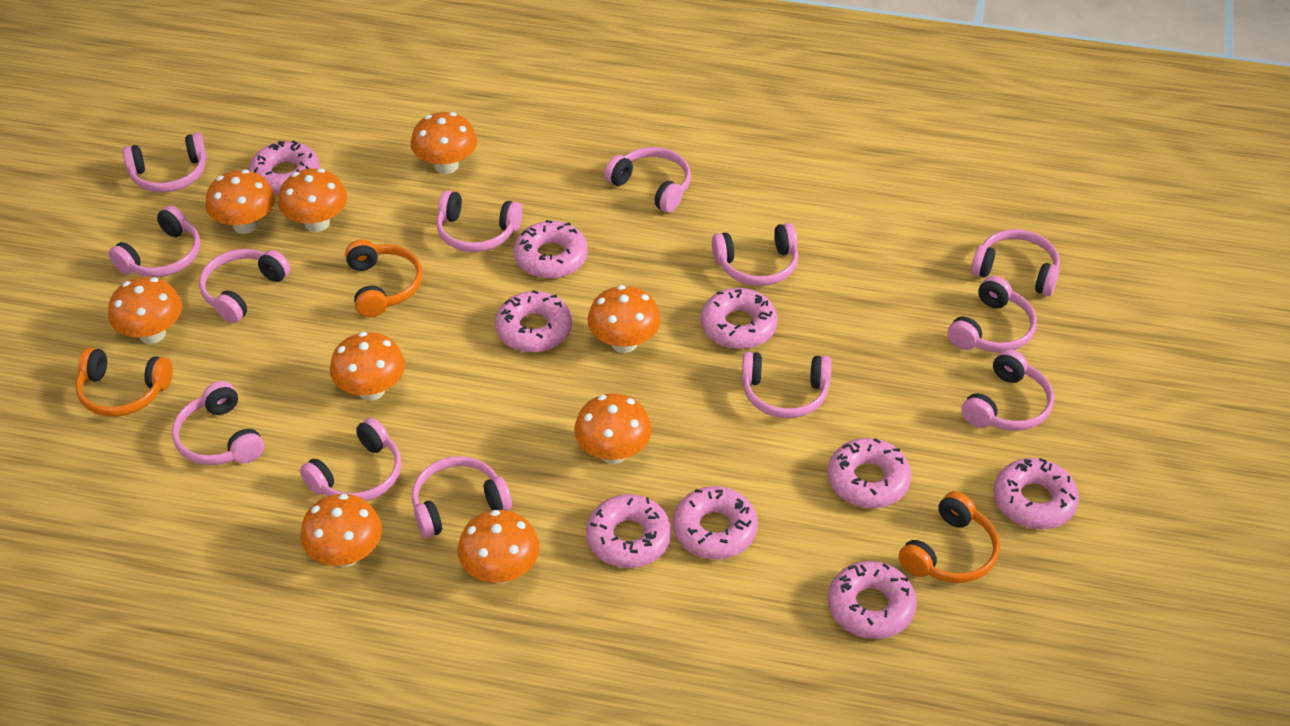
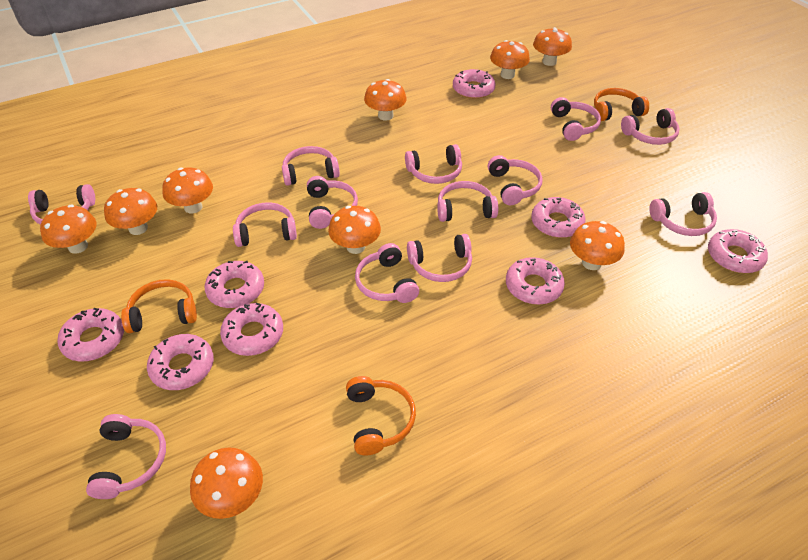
pink donut: [248,141,320,195] [495,290,572,353] [514,220,588,279] [586,494,671,568] [673,486,758,559] [701,288,778,349] [828,438,911,508] [828,561,917,639] [993,458,1079,529] = 9 -> [57,308,124,361] [147,334,214,390] [205,261,264,308] [220,303,283,356] [453,69,495,99] [506,257,565,305] [531,197,586,238] [708,229,768,273] = 8

